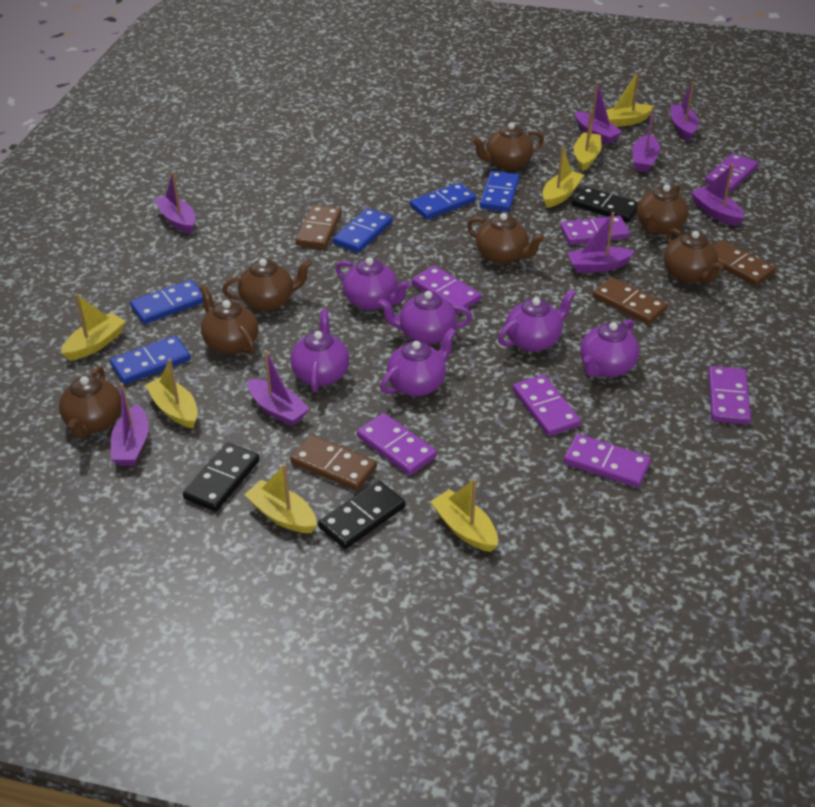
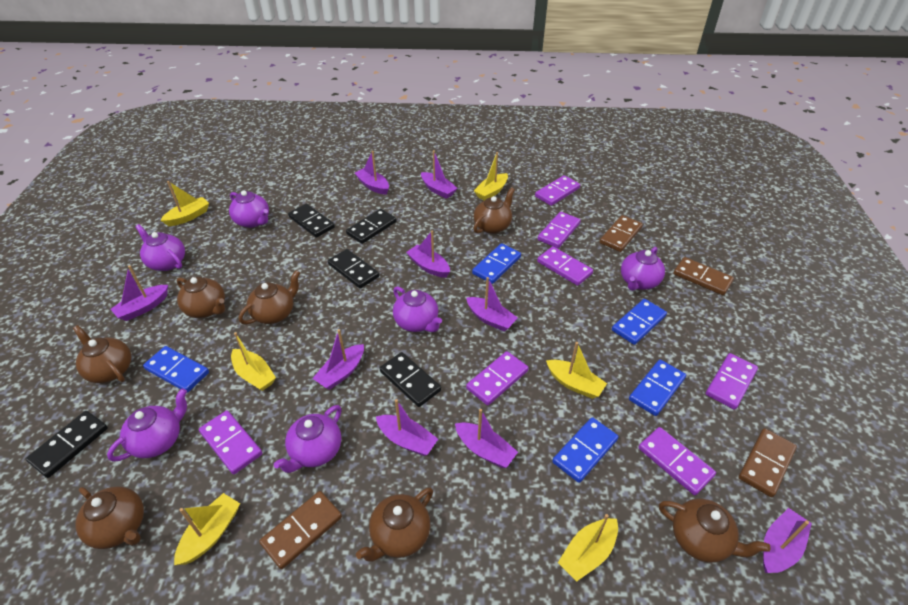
black domino: [183,443,260,512] [318,480,405,549] [572,186,639,223] = 3 -> [26,411,108,478] [288,204,335,238] [328,249,379,289] [346,209,397,244] [379,352,441,407] = 5
purple boat: [111,383,149,466] [154,171,195,234] [248,350,310,426] [567,212,635,273] [575,82,622,144] [632,106,660,172] [670,81,699,141] [691,164,744,226] = 8 -> [111,265,168,321] [312,329,364,390] [355,151,389,195] [376,399,438,456] [406,230,450,278] [421,150,457,199] [455,409,518,468] [466,277,518,332] [763,508,812,573] = 9
yellow boat: [61,293,126,361] [145,359,198,428] [244,464,317,533] [430,478,498,552] [542,146,584,208] [574,110,601,171] [606,71,653,127] = 7 -> [160,181,209,226] [174,493,240,565] [231,332,276,391] [474,152,508,201] [546,342,607,399] [558,514,618,582] = 6

